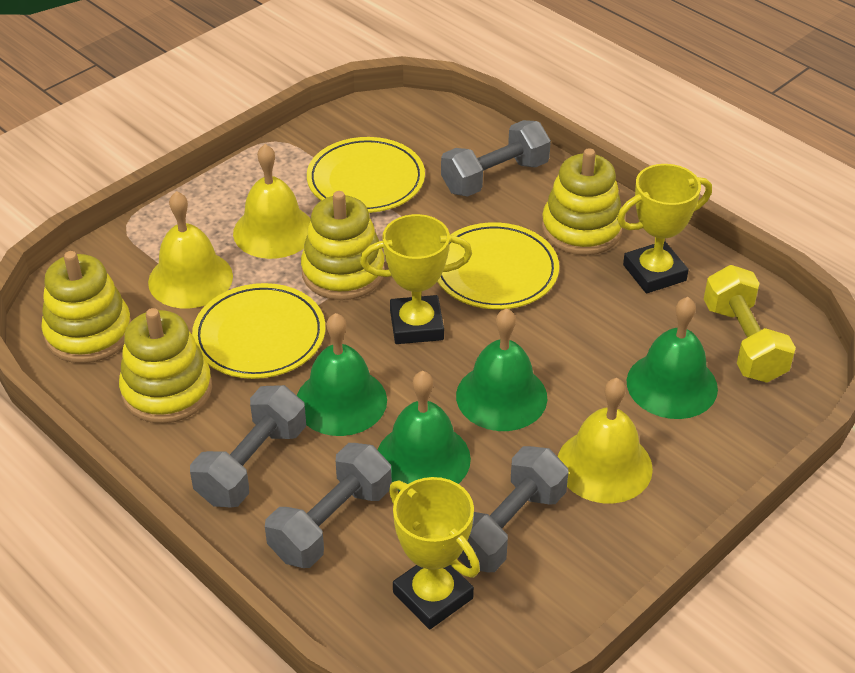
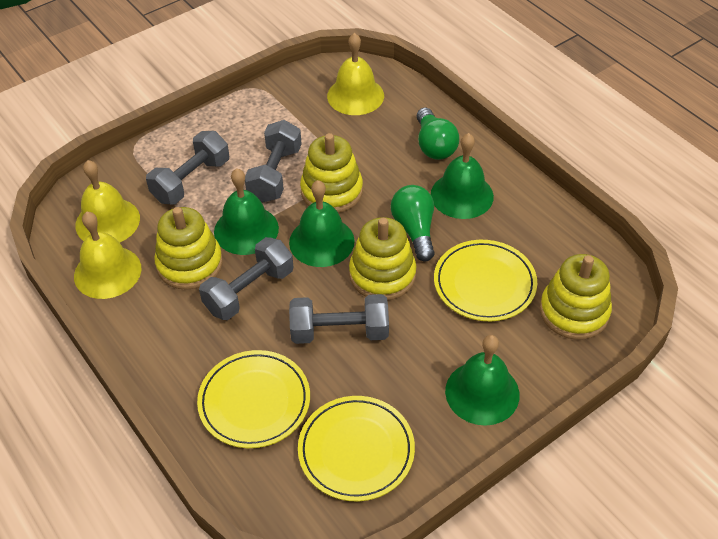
green light bulb: none = 0 -> [391,185,435,262] [417,108,459,160] = 2
yellow dumbbell: [704,265,796,383] = 1 -> none = 0
yellow trophy: [360,214,472,344] [389,477,480,629] [617,164,712,293] = 3 -> none = 0

